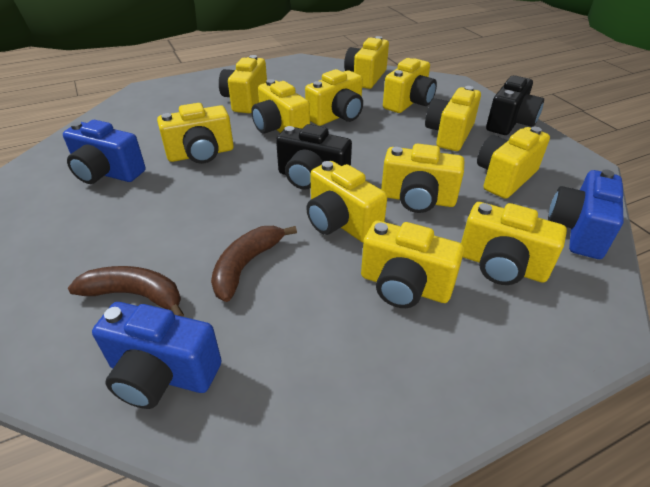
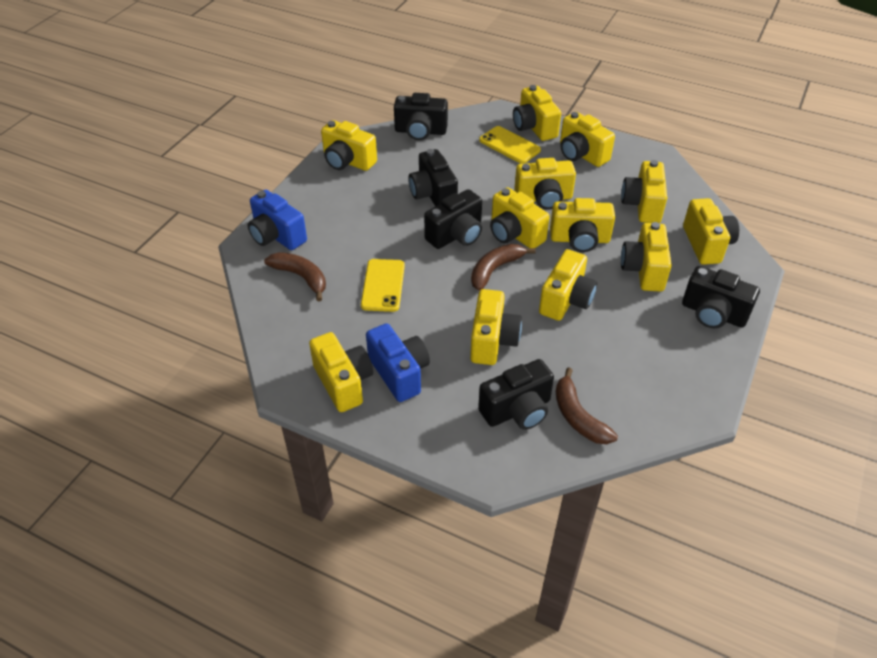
black camera: [276,124,352,190] [486,75,544,135] = 2 -> [394,93,448,140] [408,149,458,206] [424,189,482,249] [478,359,554,430] [682,266,760,328] = 5
blue camera: [63,120,146,184] [92,302,221,409] [548,170,624,259] = 3 -> [248,190,307,250] [366,323,430,402] = 2
brown banana: [68,266,184,317] [211,226,297,302] = 2 -> [264,252,326,301] [471,244,536,291] [556,367,618,444] = 3
yellow phone: none = 0 -> [361,259,405,312] [479,126,541,164] = 2

